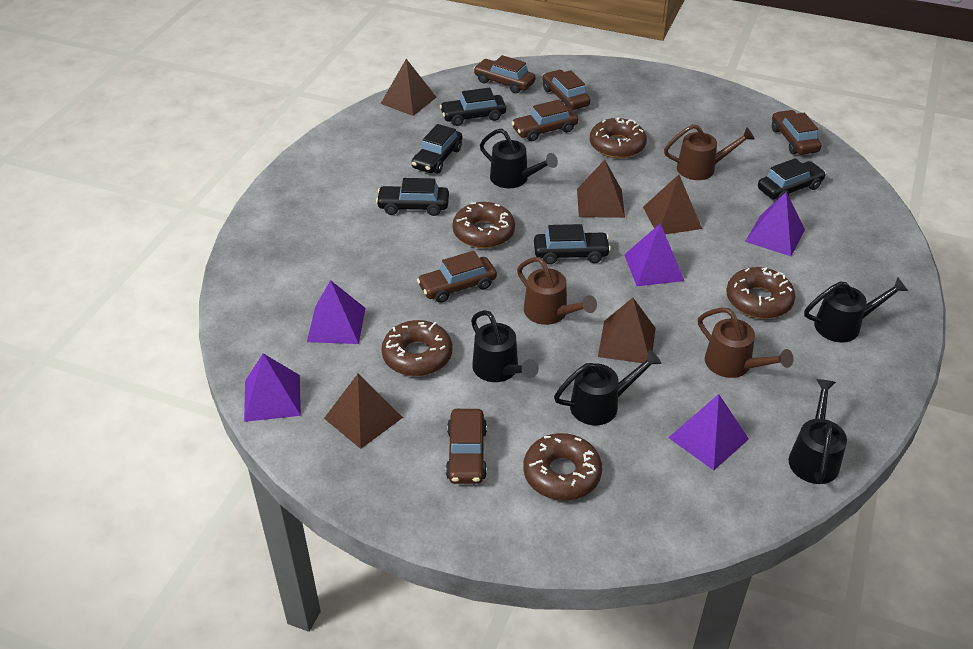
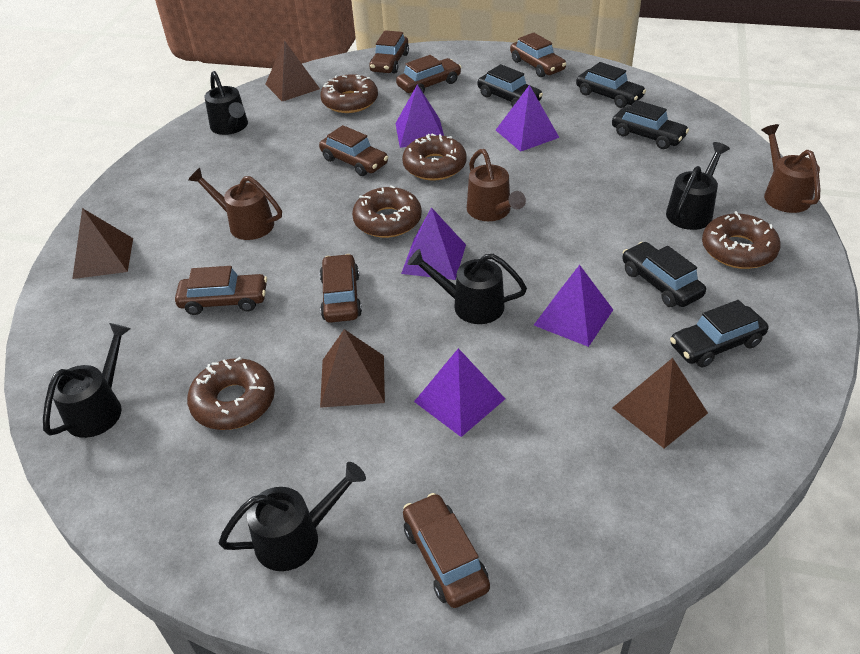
brown car: [417,251,497,303] [446,409,487,484] [473,55,536,93] [511,100,578,141] [542,70,590,110] [772,110,821,155] = 6 -> [175,266,267,315] [319,125,388,176] [319,254,362,323] [369,30,409,74] [396,55,462,93] [403,493,490,608] [510,33,566,77] = 7
brown pyramid: [324,374,403,449] [381,59,436,116] [577,160,625,218] [598,298,656,363] [643,174,702,234] = 5 -> [72,208,133,279] [265,40,320,101] [320,329,385,408] [612,358,708,448] = 4

